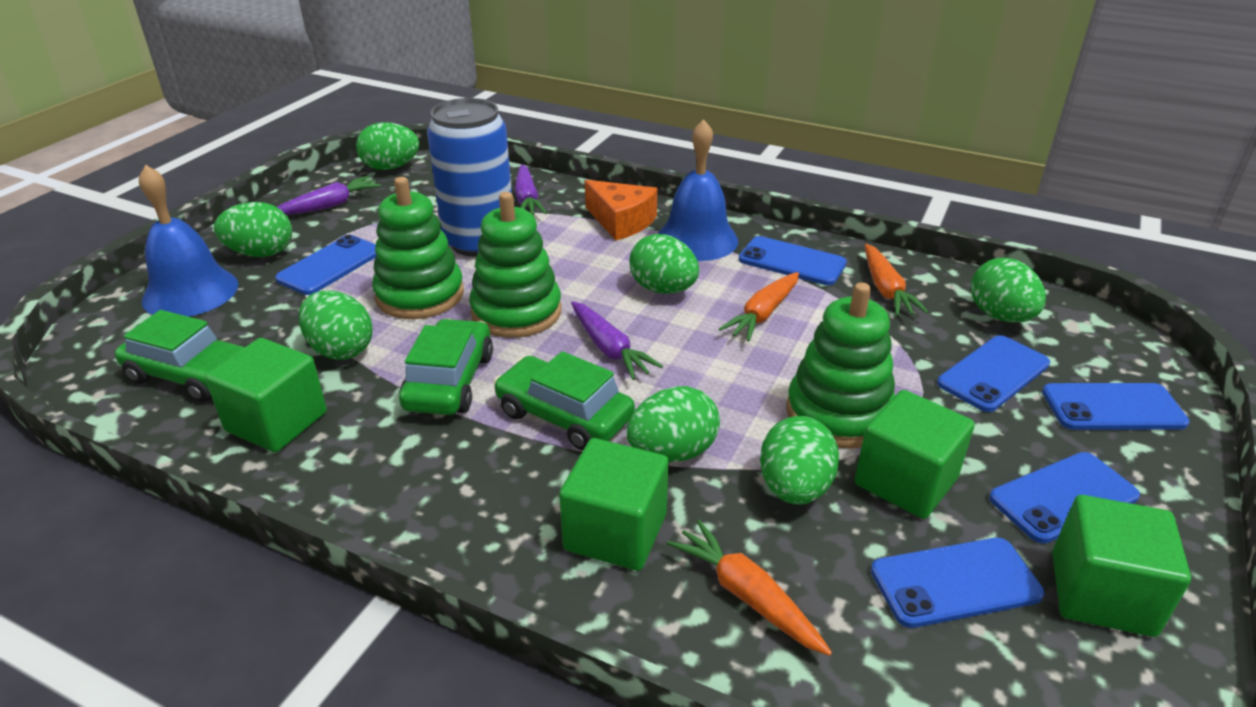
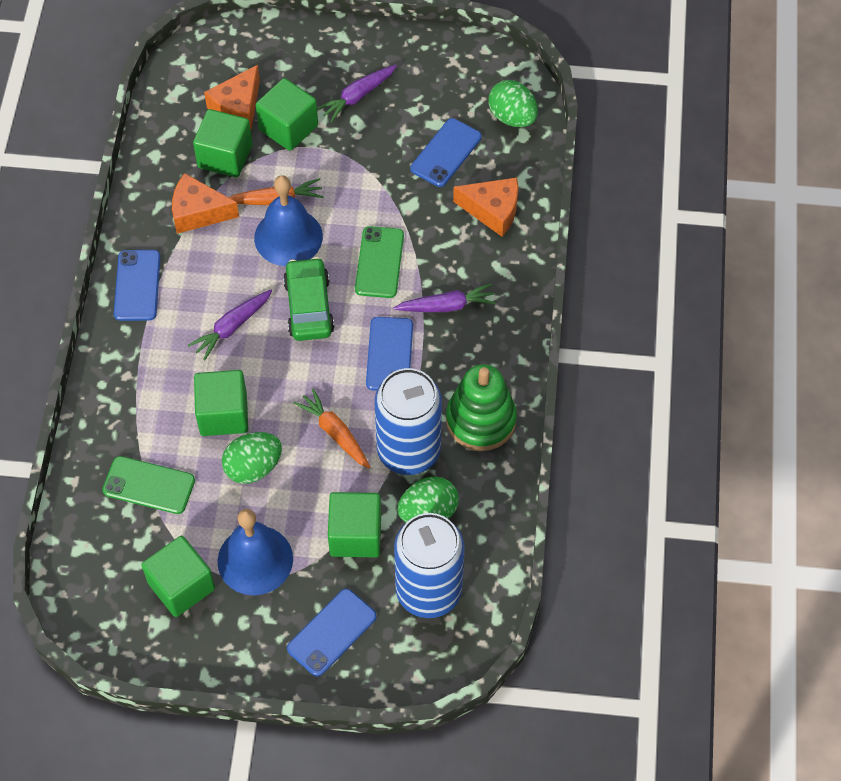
blue can: [427,98,512,257] = 1 -> [375,368,442,475] [394,513,465,618] = 2
blue phone: [275,235,377,295] [739,236,847,285] [871,538,1044,628] [937,335,1050,412] [989,452,1140,544] [1042,383,1190,430] = 6 -> [114,250,161,321] [287,589,377,677] [366,317,413,391] [411,118,482,187] = 4
green car: [115,310,245,402] [399,319,493,415] [493,351,635,450] = 3 -> [283,257,335,341] = 1
green cube: [205,338,327,452] [559,438,669,571] [854,390,975,519] [1052,495,1191,637] = 4 -> [141,536,215,617] [193,109,252,177] [194,370,248,436] [256,78,318,151] [328,492,381,557] = 5
green egg: [214,202,292,257] [299,290,373,360] [356,122,419,170] [627,386,720,462] [629,234,699,294] [760,416,839,505] [971,258,1046,323] = 7 -> [222,432,282,484] [397,476,459,523] [488,80,538,127] = 3
green phone: none = 0 -> [102,456,195,514] [355,226,404,298] = 2
green stacking toy: [372,177,464,319] [469,192,562,338] [786,282,895,449] = 3 -> [446,364,517,451] = 1
orange carrot: [667,520,832,656] [719,272,799,341] [865,244,929,316] = 3 -> [229,178,324,205] [294,388,370,468] = 2
orange cheese: [585,180,657,240] = 1 -> [172,173,239,234] [204,65,260,130] [453,177,518,237] = 3

